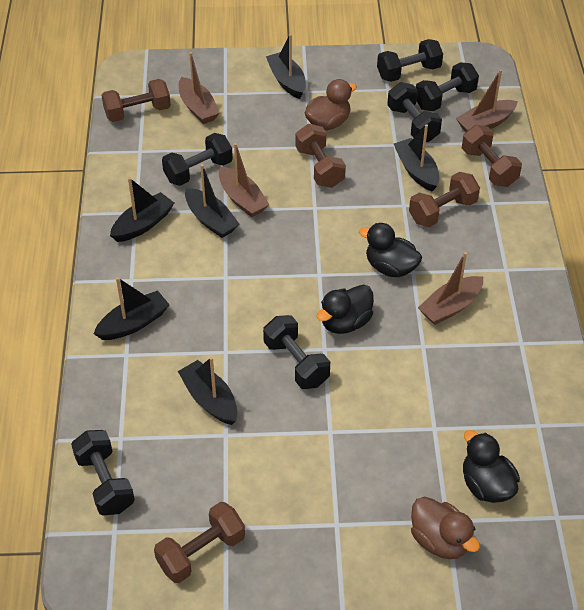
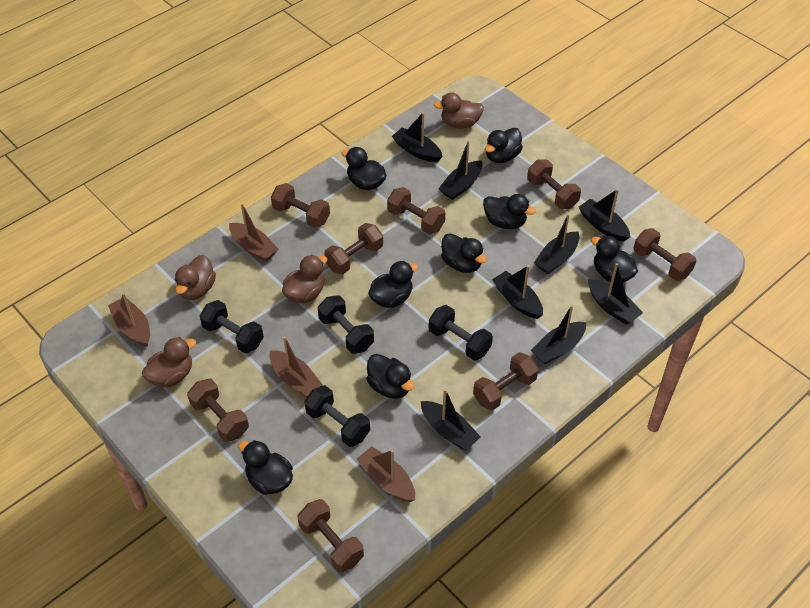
black boat: [94,277,170,340] [110,177,174,242] [178,357,237,425] [185,164,239,238] [266,34,306,99] [394,124,439,192] = 6 -> [392,112,443,162] [421,389,481,450] [438,141,482,200] [492,265,543,319] [531,305,586,364] [534,214,579,274] [579,189,630,242] [588,263,643,324] = 8
black duck: [316,285,374,334] [359,223,422,277] [463,430,520,503] = 3 -> [238,440,293,495] [342,147,387,190] [366,354,414,399] [368,261,418,308] [441,233,487,273] [483,194,536,229] [485,128,523,163] [591,235,638,283] = 8
black dumbbell: [71,430,135,516] [162,133,233,186] [263,315,330,389] [377,39,443,82] [387,82,442,142] [416,62,479,111] = 6 -> [200,300,264,353] [304,385,370,447] [318,295,374,354] [429,305,493,360] = 4
brown duck: [305,79,357,130] [411,497,480,559] = 2 -> [142,337,196,388] [175,255,216,300] [282,255,327,303] [434,92,484,128] = 4
brown dumbbell: [102,79,171,122] [154,502,245,583] [295,124,346,188] [409,172,480,227] [462,125,522,187] = 5 -> [187,379,249,442] [271,183,330,228] [298,499,364,573] [324,223,383,274] [387,187,445,234] [473,352,539,410] [527,160,581,209] [633,228,696,281] = 8

